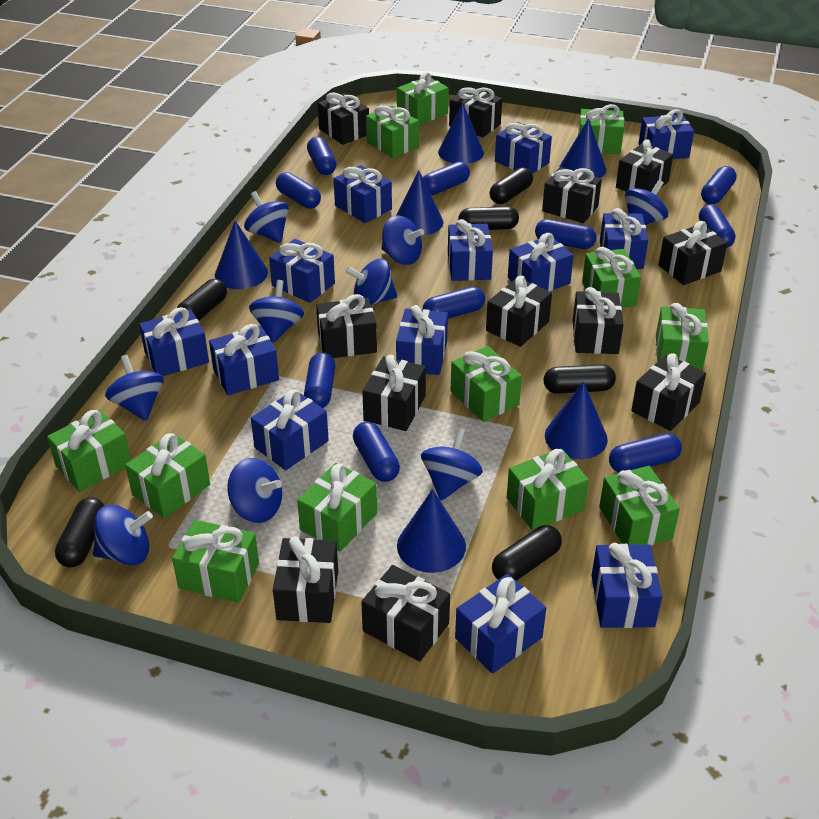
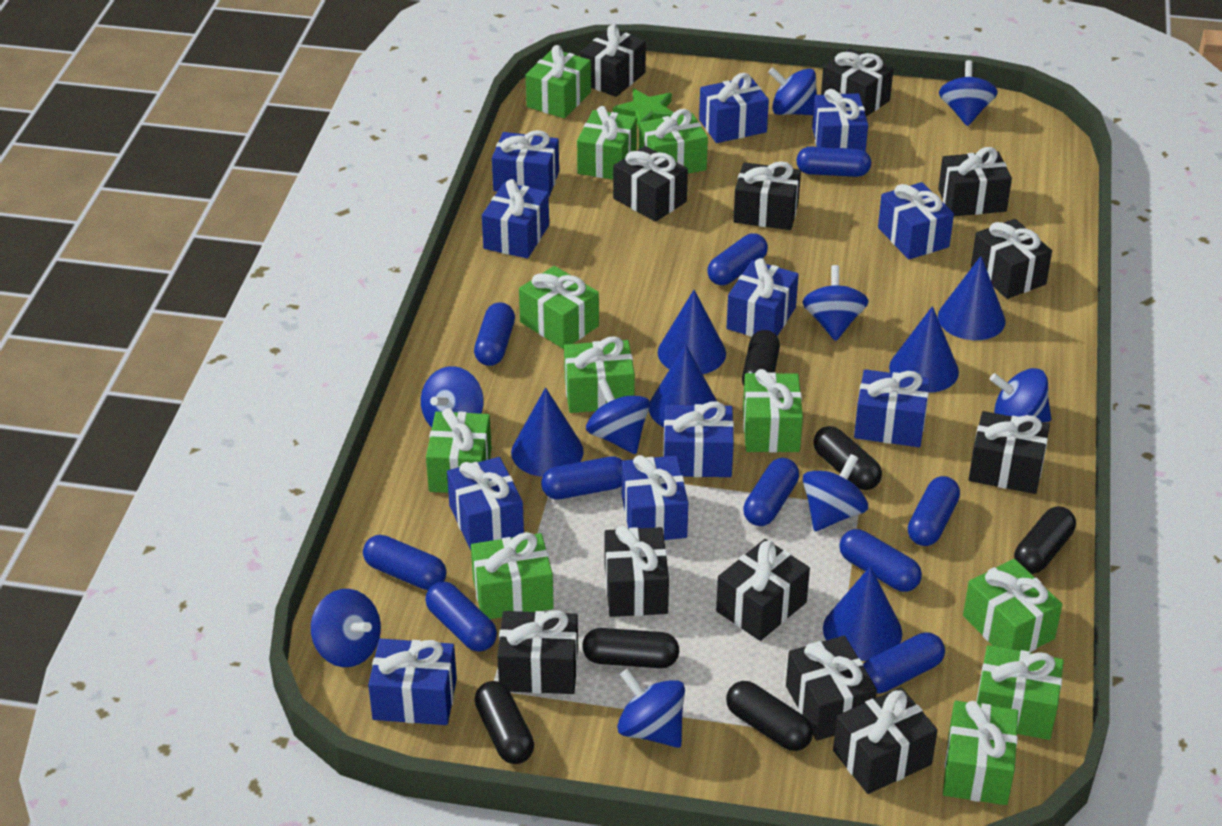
blue gift: [139,307,209,376] [209,324,279,395] [251,390,329,470] [269,239,335,303] [334,165,392,223] [396,305,448,375] [448,219,493,281] [455,574,546,674] [495,122,552,174] [508,233,574,291] [591,543,662,628] [600,208,648,269] [638,109,694,159] = 13 -> [368,639,457,725] [447,457,524,550] [482,179,549,258] [492,130,559,197] [622,455,688,540] [663,401,734,477] [699,73,769,143] [727,258,799,337] [812,89,868,151] [854,369,930,447] [878,182,954,259] = 11
green gift: [47,410,131,492] [125,433,210,518] [172,520,259,603] [297,463,377,551] [366,105,419,158] [397,72,449,125] [451,346,522,422] [507,448,589,531] [578,104,624,154] [582,247,641,308] [599,466,680,545] [656,303,709,371] = 12 -> [426,408,492,493] [471,532,554,619] [519,266,599,349] [526,45,591,119] [564,336,635,413] [577,106,637,180] [639,109,708,174] [743,369,803,453] [943,701,1018,805] [963,559,1062,652] [976,645,1064,740] = 11
green star: none = 0 -> [613,88,674,129] = 1

